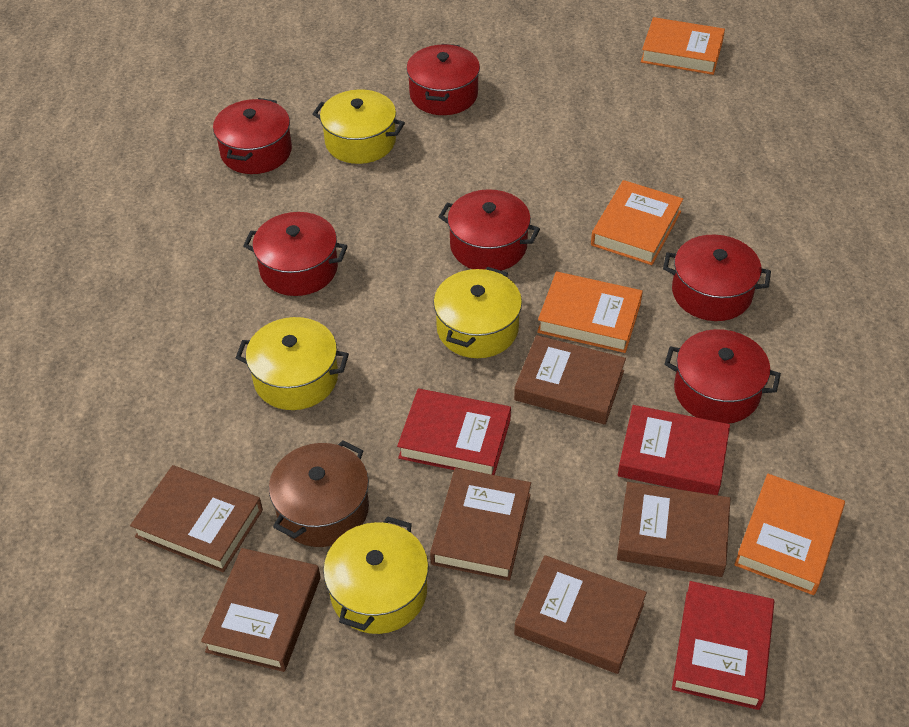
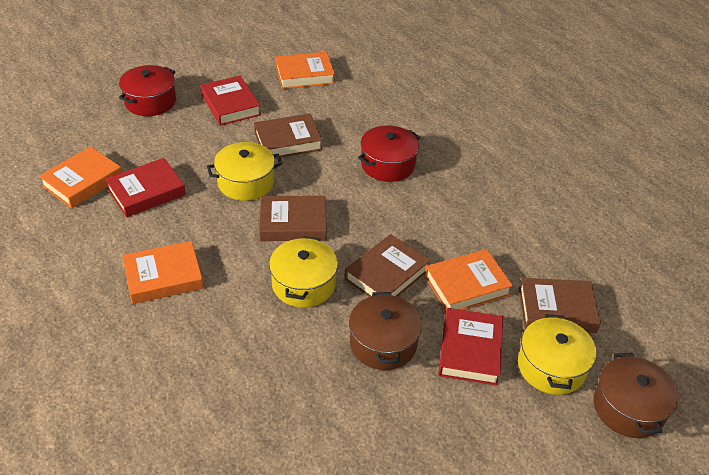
brown book: [130,465,263,572] [201,548,321,672] [430,468,531,581] [514,335,626,424] [514,555,647,674] [617,482,731,577] = 6 -> [254,113,322,158] [259,196,327,241] [345,234,430,297] [519,278,601,333] = 4
brown pot: [269,440,369,547] = 1 -> [349,292,422,370] [594,353,679,438] = 2
red pot: [213,98,292,174] [243,212,347,296] [406,44,480,115] [438,189,540,270] [663,235,771,321] [665,329,781,424] = 6 -> [119,65,176,116] [358,125,420,182] = 2
yellow pot: [236,317,349,410] [313,89,405,164] [323,516,429,634] [434,267,522,358] = 4 -> [207,142,282,201] [269,236,338,308] [518,314,596,395] = 3

